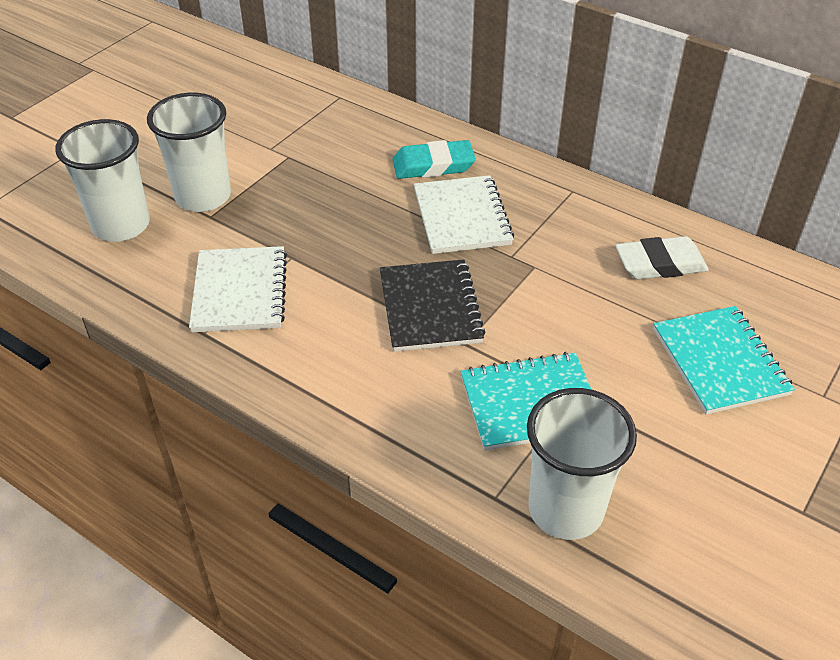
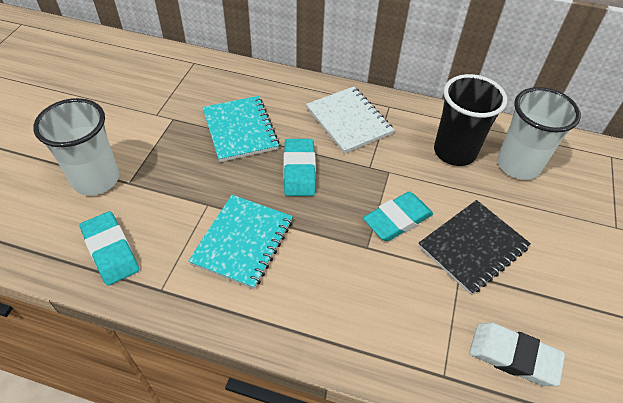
black cup: none = 0 -> [434,74,507,166] = 1
turquoise eraser: [392,140,476,179] = 1 -> [80,211,139,286] [284,139,316,196] [363,192,433,241] = 3
white cup: [56,119,150,242] [147,93,231,212] [527,388,637,540] = 3 -> [33,98,119,196] [497,87,581,180] = 2
white notebook: [189,246,287,332] [414,175,514,254] = 2 -> [306,87,394,154] = 1

